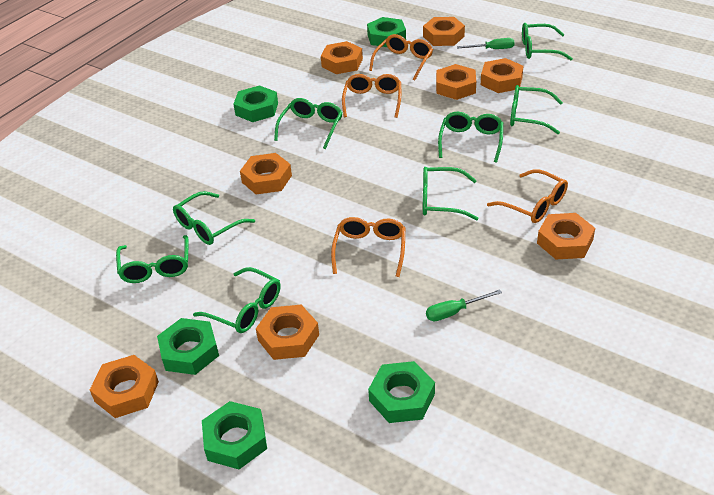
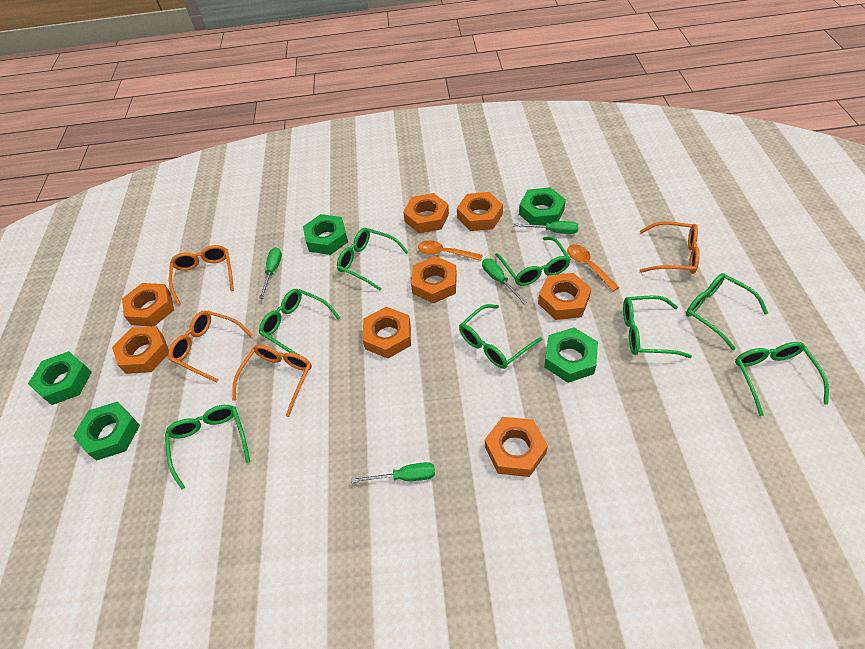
green screwdriver: [426,289,502,321] [457,38,515,49] = 2 -> [259,247,282,299] [351,462,435,483] [482,258,527,304] [513,221,578,234] = 4
orange spoon: none = 0 -> [418,240,483,261] [567,244,619,291] = 2

